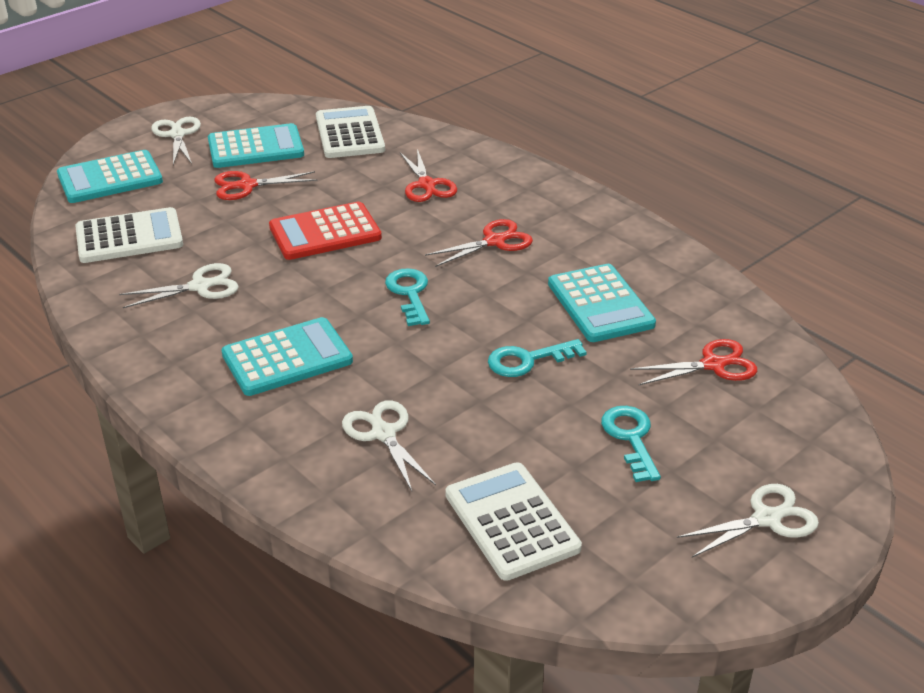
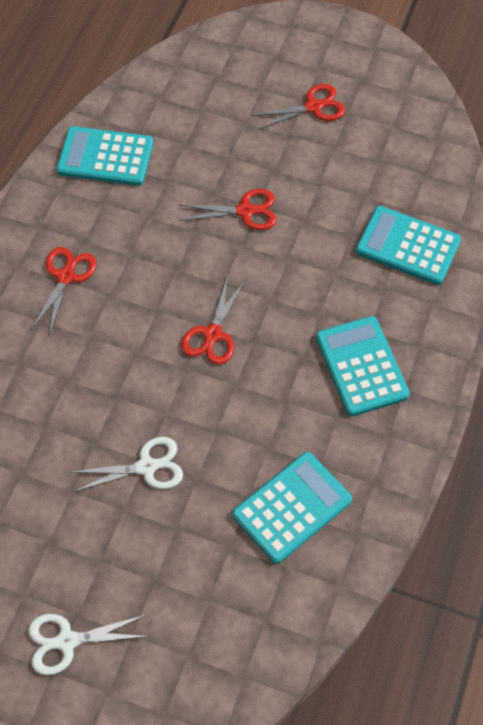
red calculator: [269,201,382,260] = 1 -> none = 0
turquoise key: [385,268,430,326] [488,339,587,377] [601,406,661,482] = 3 -> none = 0
white calculator: [75,207,183,263] [316,106,385,158] [445,462,582,581] = 3 -> none = 0
white scissors: [119,263,239,308] [151,117,201,165] [342,400,436,491] [677,484,819,557] = 4 -> [28,614,148,675] [73,437,183,492] = 2

